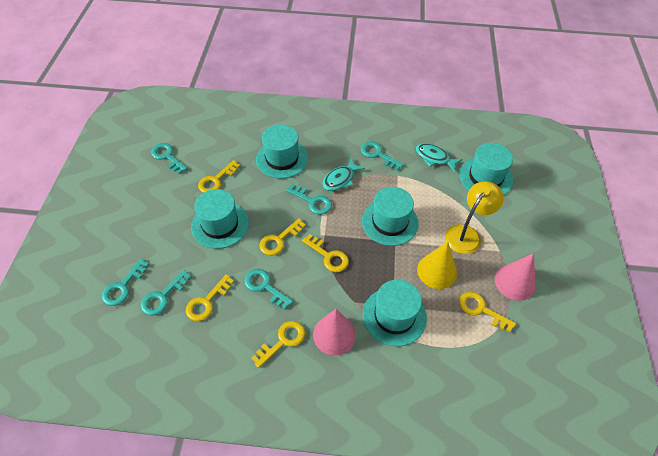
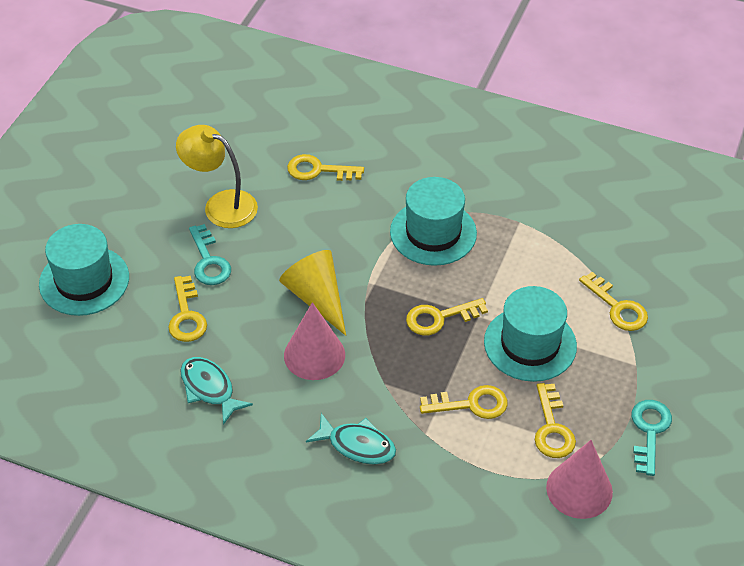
turquoise hat: [191,189,249,249] [256,124,308,179] [362,187,419,246] [363,280,427,347] [459,143,513,195] = 5 -> [39,224,129,316] [390,177,477,266] [484,286,577,382] = 3
turquoise key: [102,258,149,306] [141,270,191,316] [151,143,188,174] [244,269,293,310] [286,184,332,215] [361,141,403,170] = 6 -> [189,224,231,285] [631,400,672,476] = 2

